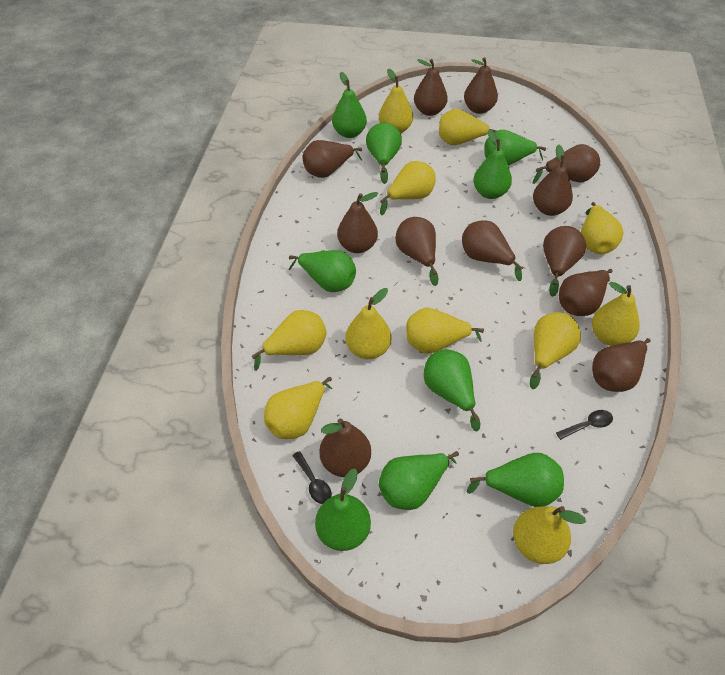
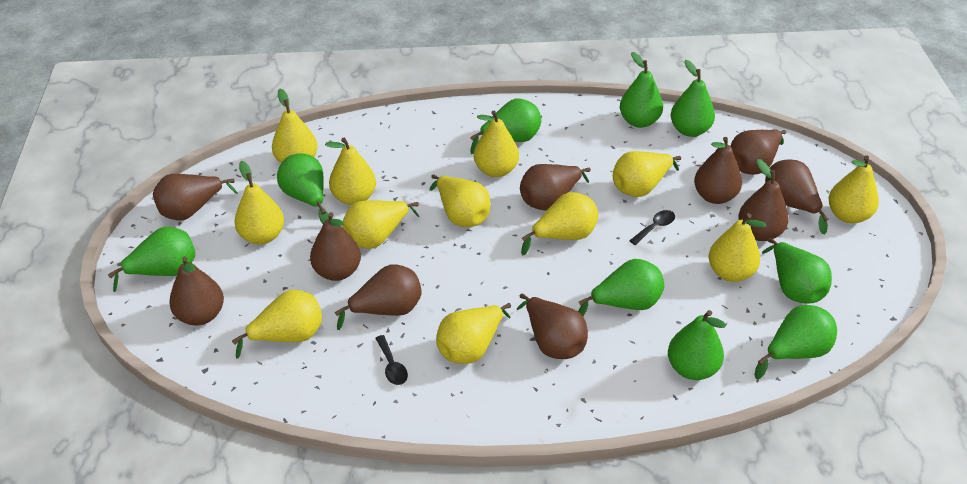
brown pear: [302,140,362,178] [319,418,371,477] [337,192,378,253] [396,217,438,286] [414,59,448,116] [462,220,523,281] [464,57,498,114] [533,144,573,216] [533,144,600,184] [543,226,586,297] [559,269,613,316] [592,338,650,392] = 12 -> [153,174,238,220] [169,256,224,325] [310,212,361,281] [335,264,422,330] [517,293,588,359] [520,164,591,210] [694,137,742,204] [730,129,786,175] [738,159,789,241] [765,159,829,234] = 10
yellow pear: [252,310,327,371] [264,377,332,439] [346,288,391,359] [379,69,413,133] [380,161,436,215] [406,308,484,354] [439,109,496,145] [513,506,586,564] [530,312,581,389] [581,202,623,254] [592,282,640,346] = 11 -> [232,290,322,359] [234,161,284,245] [272,89,318,163] [325,138,376,205] [342,201,419,249] [430,174,491,227] [436,303,511,364] [474,111,519,177] [521,192,598,255] [613,151,681,197] [709,213,766,282] [829,155,879,224] = 12

